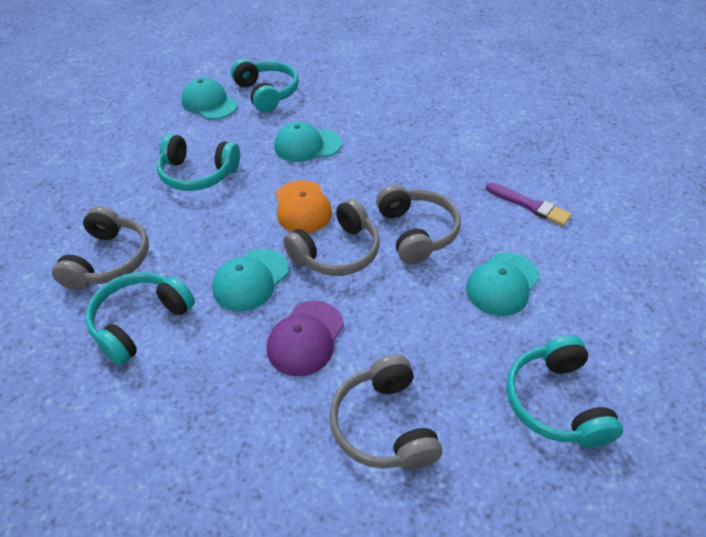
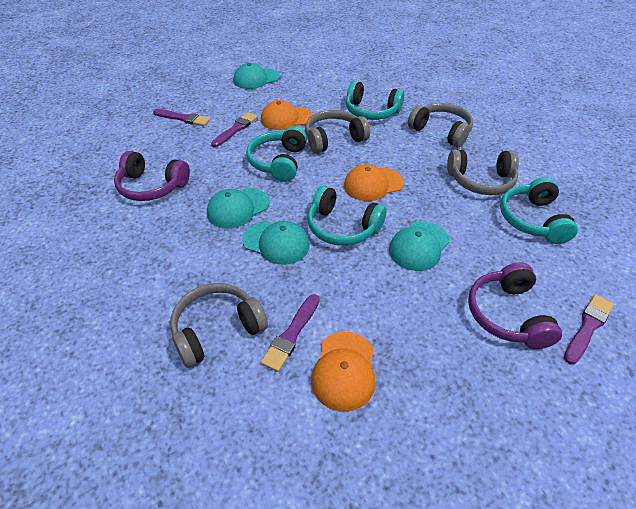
orange cap: [276,180,332,233] = 1 -> [261,100,313,130] [311,332,375,412] [344,164,404,201] = 3
purple brush: [486,182,572,226] = 1 -> [153,109,210,126] [211,112,258,147] [261,294,319,372] [564,294,614,364] = 4
purple cap: [267,301,344,376] = 1 -> none = 0
purple headphones: none = 0 -> [114,151,190,201] [468,262,562,349] = 2

